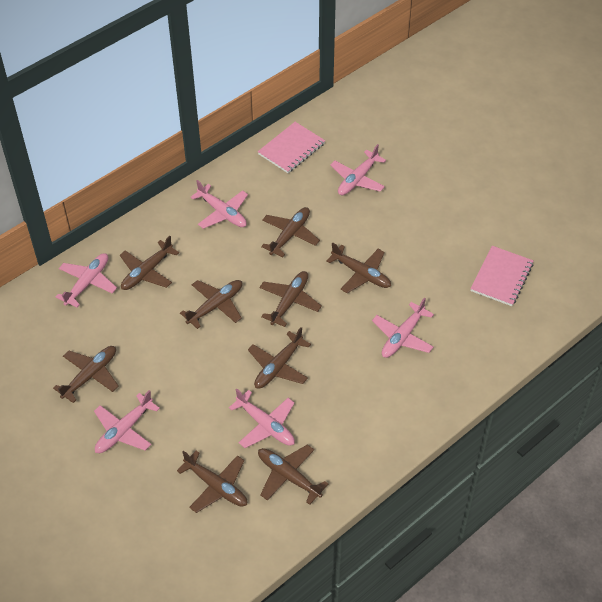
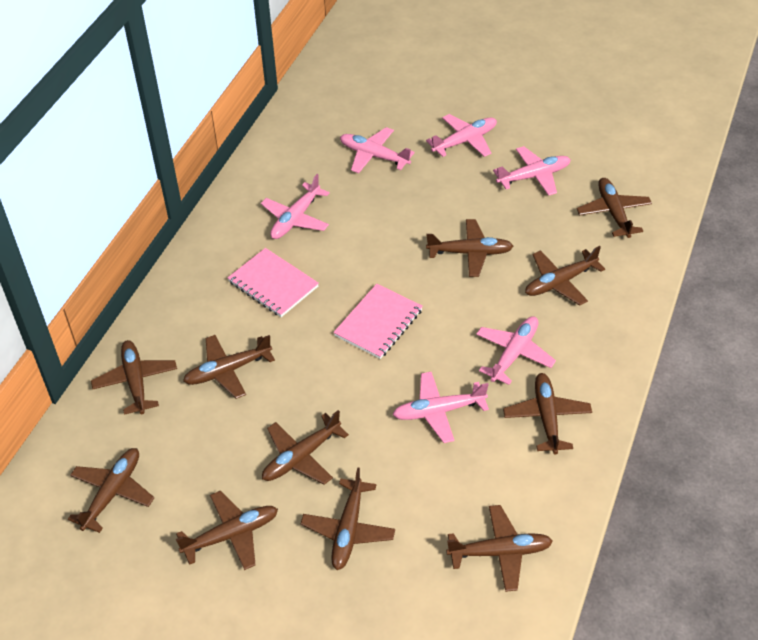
brown plane: [53,346,119,403] [120,236,179,290] [177,451,247,513] [180,280,242,329] [248,327,311,389] [258,444,328,505] [259,271,322,327] [261,207,320,257] [326,242,391,293] = 9 -> [68,448,154,533] [91,340,177,415] [176,491,278,570] [183,335,275,399] [262,410,349,485] [301,468,395,570] [426,219,513,277] [446,505,553,592] [503,373,592,455] [525,246,605,305] [576,178,652,238] = 11

